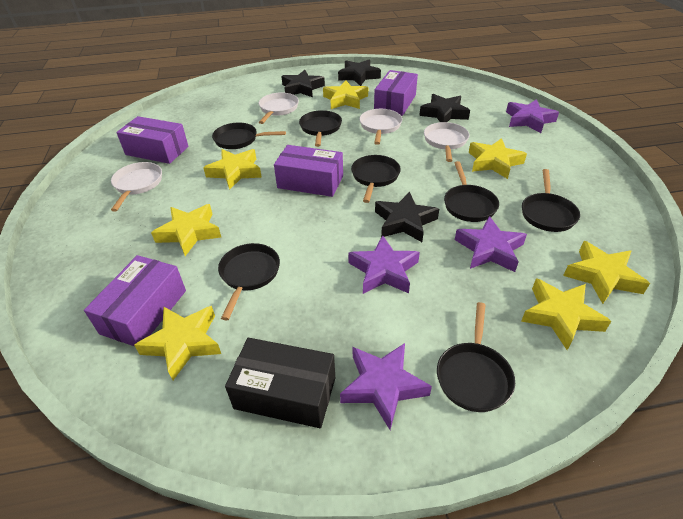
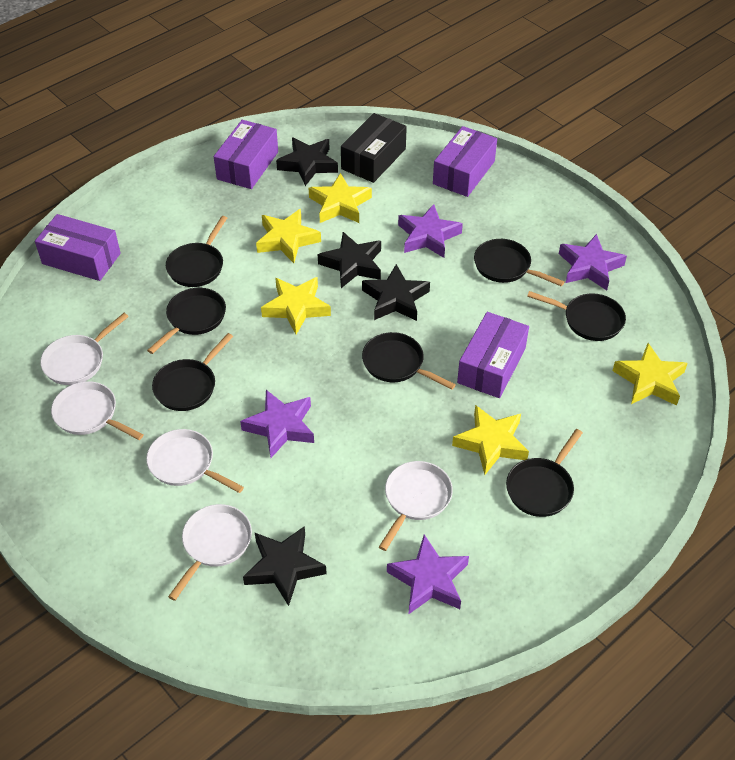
white pan: [111,162,162,212] [259,92,299,124] [360,109,402,145] [424,122,469,162] = 4 -> [40,313,129,385] [51,381,144,440] [146,429,244,493] [168,504,252,601] [379,461,453,551] = 5
yellow star: [134,306,221,380] [151,204,221,256] [203,149,262,190] [323,80,368,109] [469,138,527,179] [521,278,611,350] [563,241,650,304] = 7 -> [256,209,321,263] [261,277,331,335] [309,173,372,223] [452,405,529,475] [612,343,688,406] = 5

